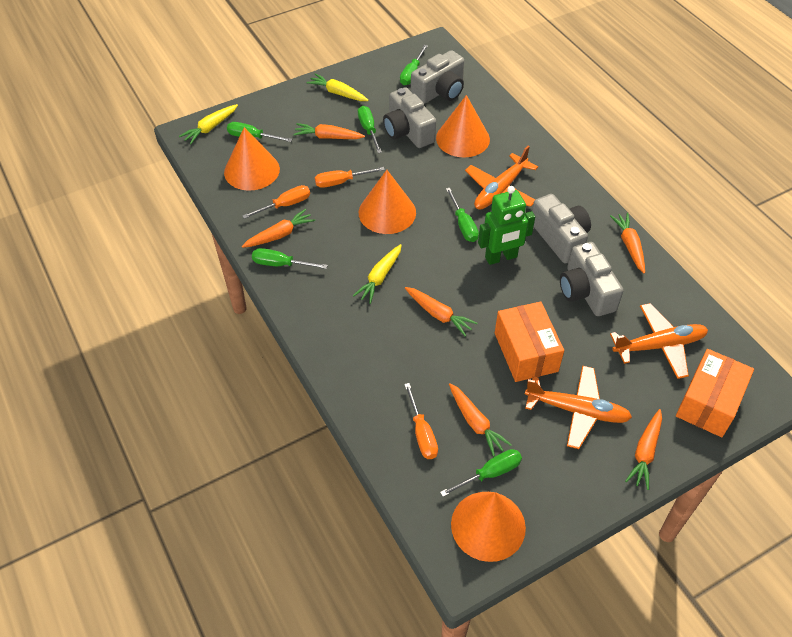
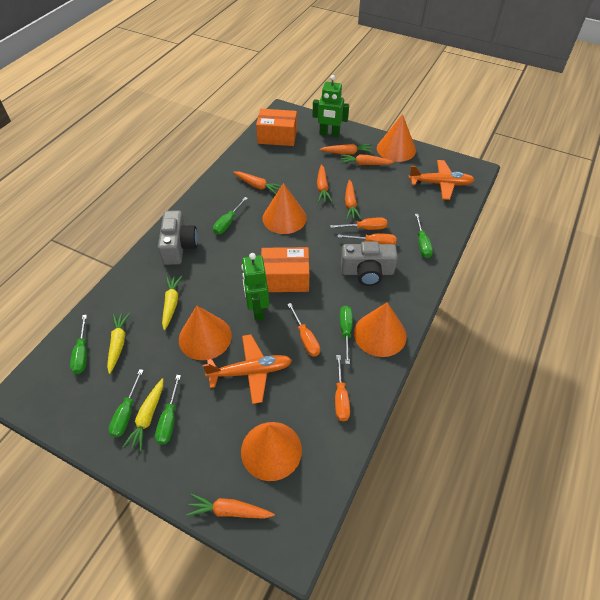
green robot: [478,186,535,265] = 1 -> [241,253,269,321] [312,75,349,137] = 2
grey camera: [383,87,436,148] [411,50,464,104] [532,194,591,263] [560,242,623,316] = 4 -> [158,210,198,265] [341,241,398,286] = 2
orange cone: [224,127,280,191] [359,170,416,234] [436,95,490,158] [451,492,526,562] = 4 -> [179,306,232,360] [241,422,302,481] [263,183,307,234] [354,302,407,357] [377,114,416,162] = 5
orange plane: [465,146,538,210] [525,366,632,449] [610,303,708,379] = 3 -> [203,334,292,404] [408,160,475,200] = 2
orange screwdriver: [242,185,310,219] [315,167,385,188] [404,383,438,459] = 3 -> [287,303,320,357] [330,217,387,230] [335,355,350,421] [338,233,397,245] = 4

